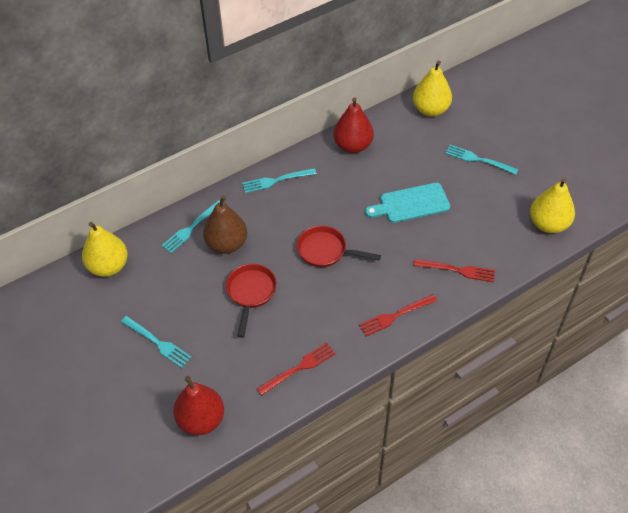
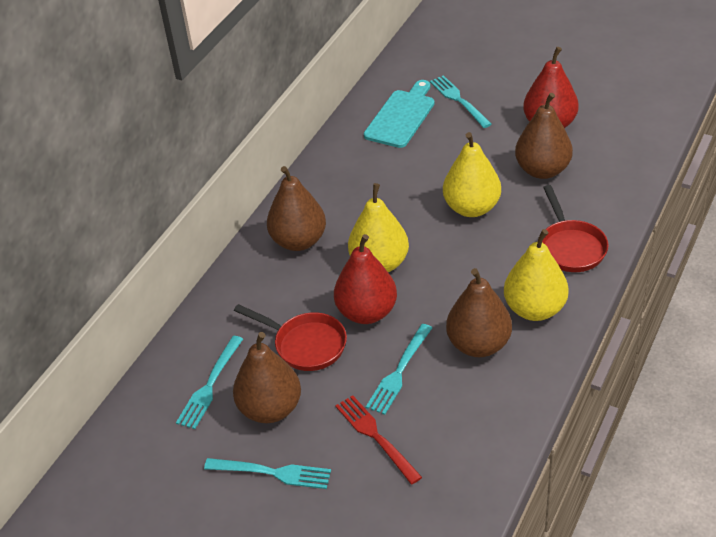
brown pear: [203,195,247,254] = 1 -> [233,332,301,423] [267,166,326,251] [446,268,512,357] [515,93,573,179] = 4
red fork: [257,343,336,395] [359,294,437,337] [413,259,495,282] = 3 -> [335,395,422,484] = 1

